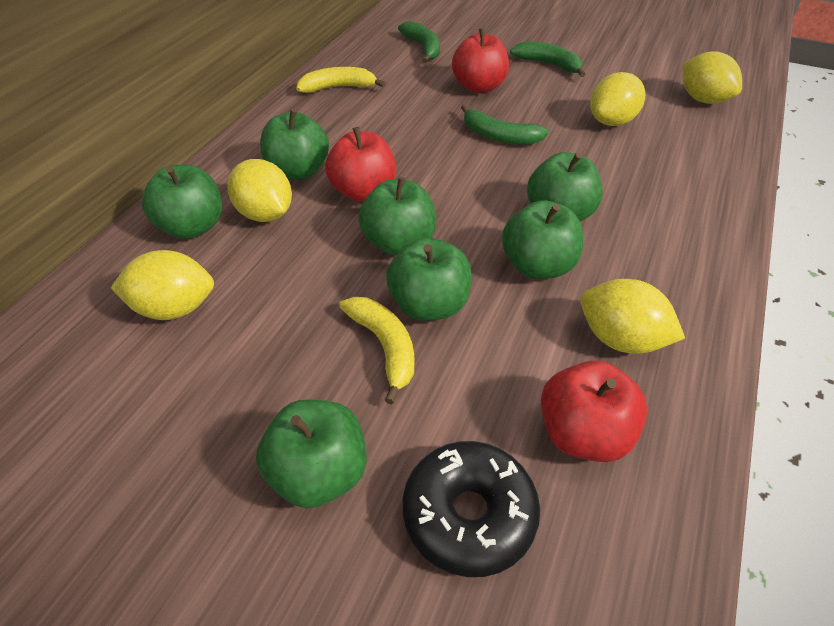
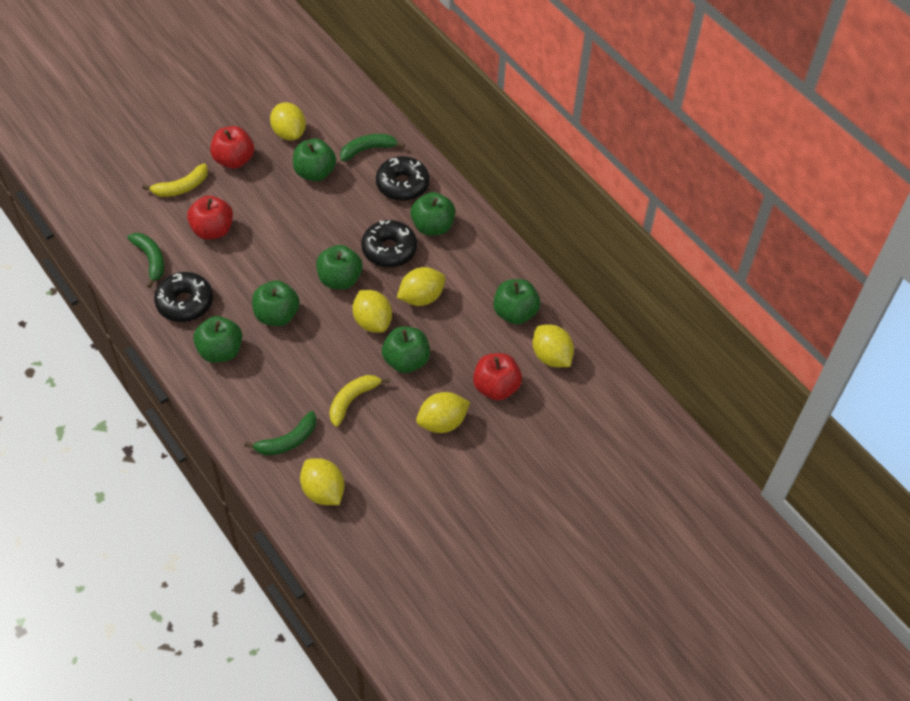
black donut: [403,441,540,577] = 1 -> [154,272,213,322] [361,220,417,268] [376,156,430,201] = 3
yellow lemon: [111,250,214,320] [227,159,292,222] [581,279,685,354] [590,72,645,126] [683,51,742,104] = 5 -> [270,102,306,140] [300,458,345,505] [352,290,392,333] [397,267,446,306] [416,392,470,433] [532,325,574,367] = 6

